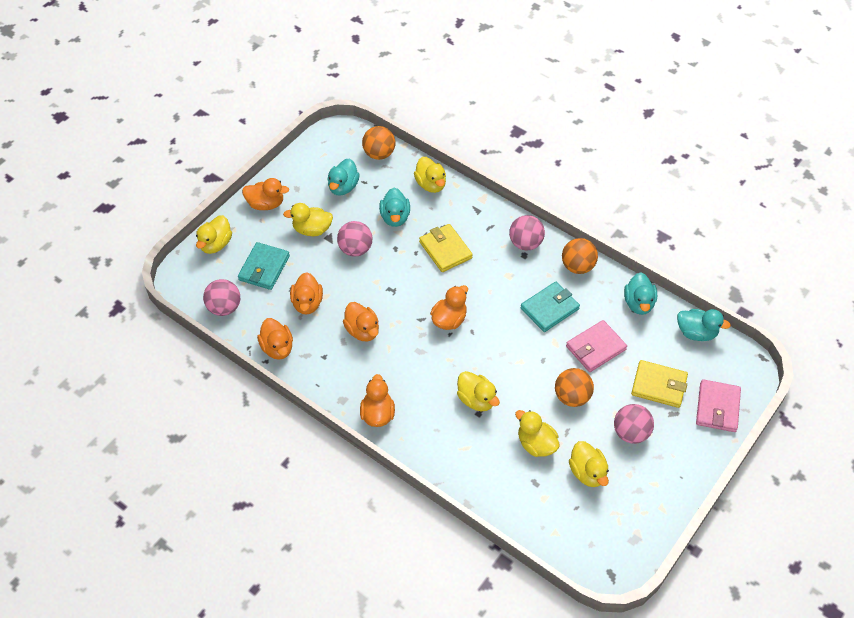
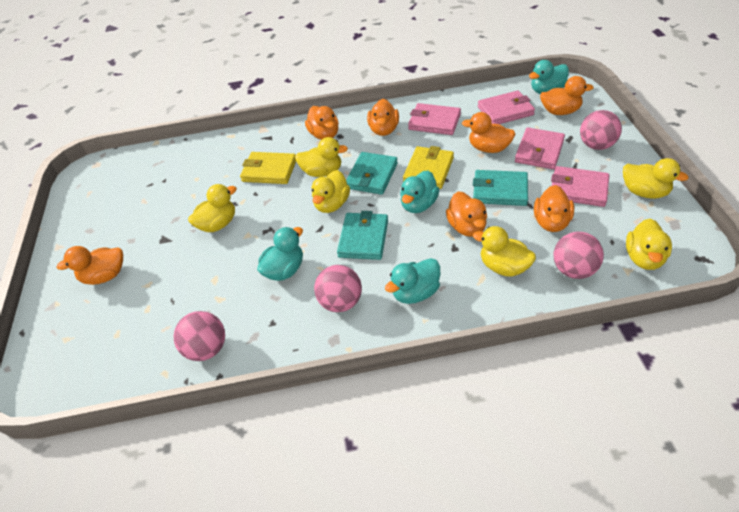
orange ball: [362,126,395,160] [555,368,594,407] [562,238,598,274] = 3 -> none = 0
orange duck: [242,178,289,210] [257,318,293,360] [290,272,323,315] [343,302,379,341] [360,374,395,427] [430,285,468,330] = 6 -> [56,246,123,285] [305,106,339,140] [367,99,399,136] [446,191,487,237] [462,112,515,153] [534,185,574,232] [540,76,594,115] = 7
pink wallet: [566,320,627,372] [696,379,741,432] = 2 -> [408,103,461,135] [478,90,535,124] [515,127,565,169] [551,166,609,207] = 4
turquoise wallet: [238,242,290,290] [521,282,580,332] = 2 -> [337,211,388,260] [346,152,398,195] [473,170,528,206] = 3

